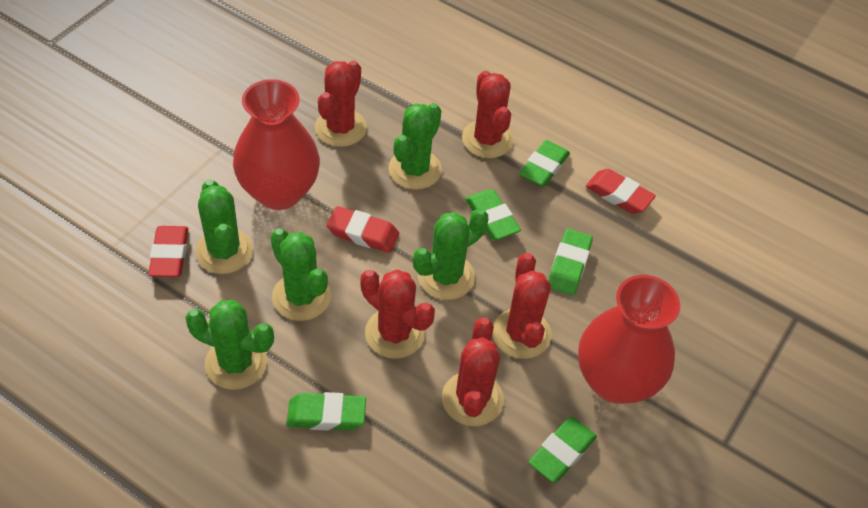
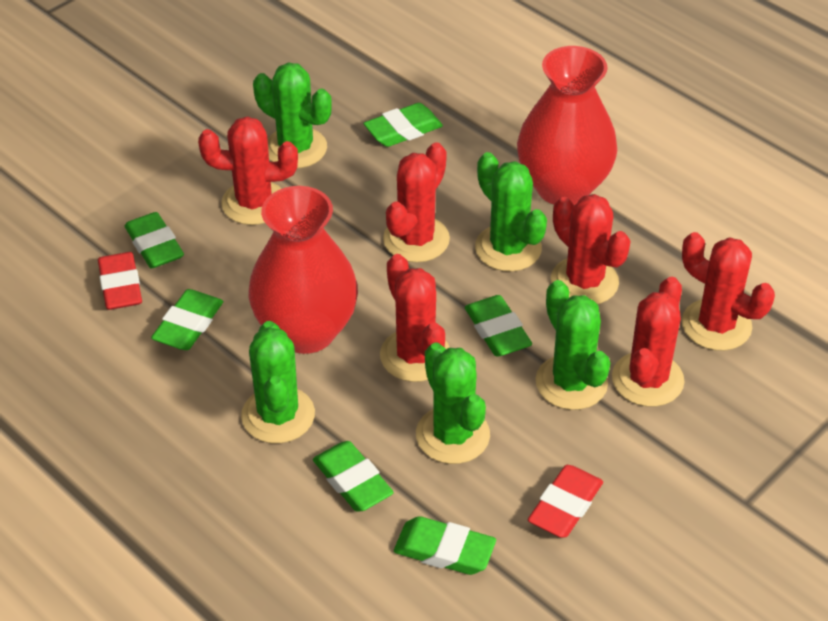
green eraser: [287,392,366,431] [465,189,521,240] [519,140,570,187] [528,417,597,483] [548,229,593,296] = 5 -> [125,212,184,268] [151,289,223,350] [313,441,394,512] [363,103,443,147] [394,516,496,575] [465,295,532,357] = 6
red cactus: [315,61,367,147] [360,270,435,359] [442,317,504,426] [462,71,514,158] [492,253,551,359] = 5 -> [198,116,298,225] [380,254,450,382] [383,142,450,263] [551,194,631,304] [612,277,685,407] [682,232,775,351] = 6
red eraser: [148,226,188,277] [327,206,399,253] [585,169,656,214] = 3 -> [98,252,142,310] [528,465,603,538] = 2

